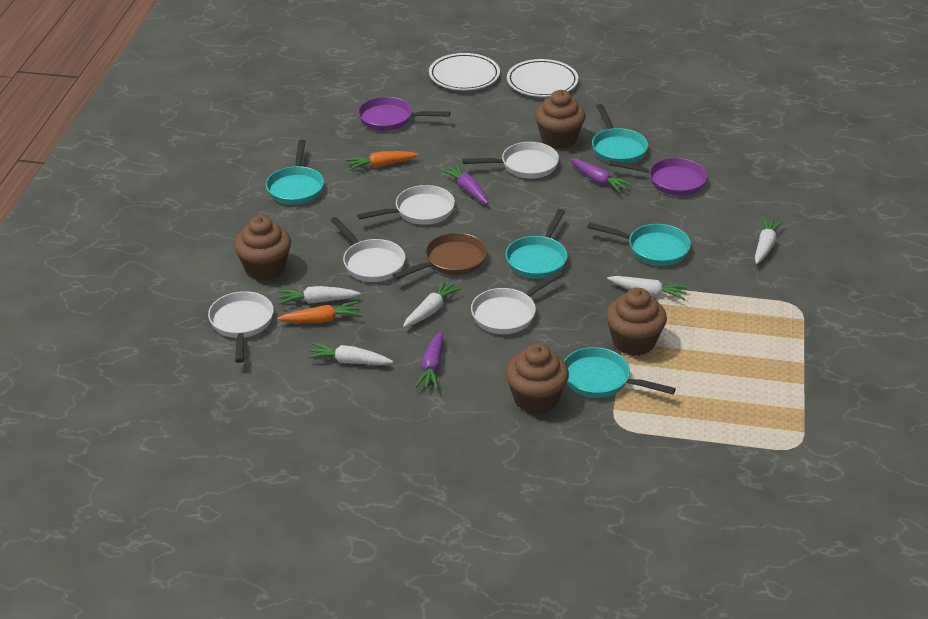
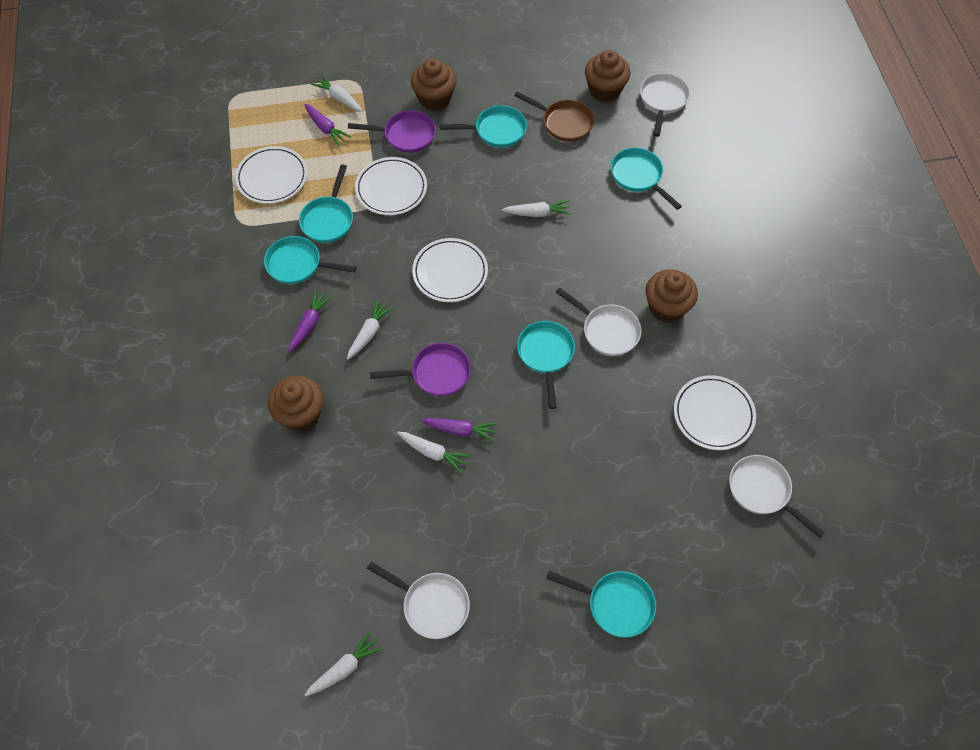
orange carrot: [277,301,361,323] [346,151,419,170] = 2 -> none = 0
turquoise pan: [266,140,324,205] [506,209,568,279] [564,347,676,398] [587,222,691,266] [592,104,648,164] = 5 -> [264,236,357,284] [299,164,353,243] [439,105,527,148] [517,321,575,409] [547,571,656,638] [611,148,682,210] = 6
white pan: [208,291,274,363] [330,217,405,282] [357,185,455,225] [462,142,559,179] [471,271,562,334] = 5 -> [367,561,470,639] [556,287,641,356] [640,73,690,137] [729,455,825,538] = 4
white plate: [429,53,500,90] [507,59,578,97] = 2 -> [235,146,307,204] [355,157,427,215] [412,238,488,302] [674,375,756,450] = 4

